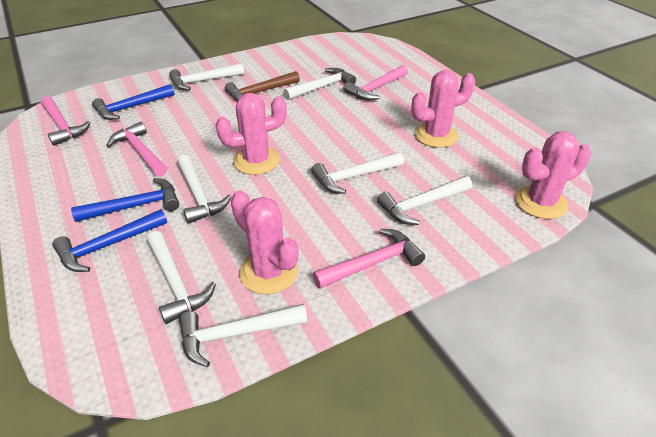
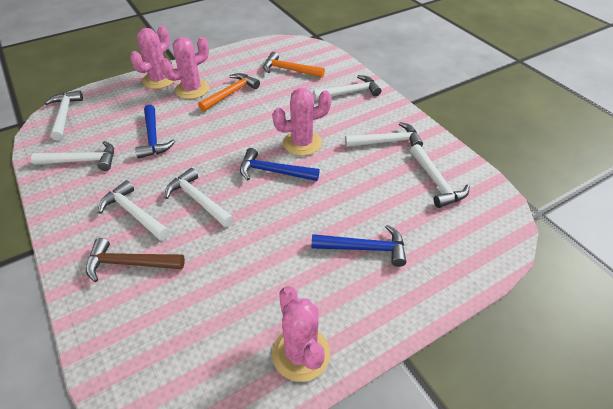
orange hammer: none = 0 -> [198,73,260,112] [263,52,325,78] = 2
pink hammer: [41,96,91,146] [106,122,167,177] [313,229,425,289] [344,65,408,101] = 4 -> none = 0

